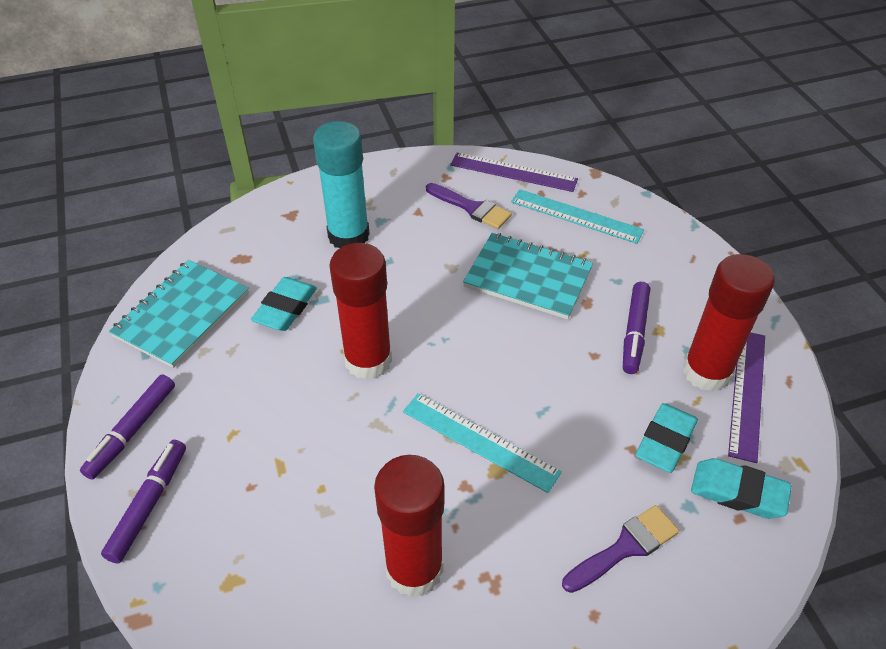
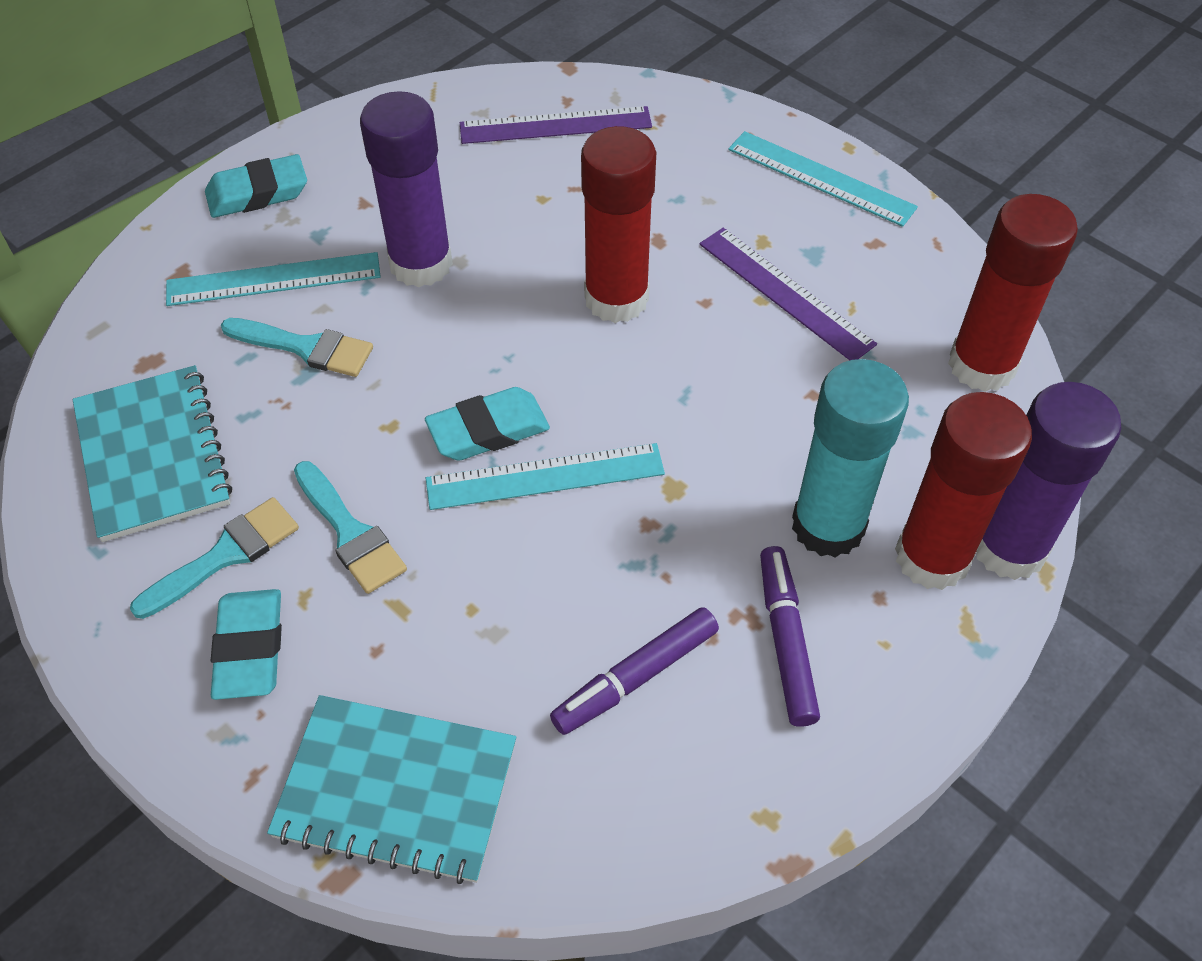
purple brush: [426,183,512,229] [562,505,679,593] = 2 -> none = 0
purple glue stick: none = 0 -> [360,91,453,287] [976,382,1121,580] = 2
purple marker: [80,375,175,480] [101,440,186,563] [623,282,650,374] = 3 -> [550,607,719,735] [760,546,820,727] = 2
turquoise brush: none = 0 -> [130,497,299,619] [221,318,373,377] [294,461,407,594] = 3
turquoise ruler: [403,393,562,493] [511,189,644,244] = 2 -> [166,252,381,306] [426,443,665,510] [728,131,918,227] = 3

